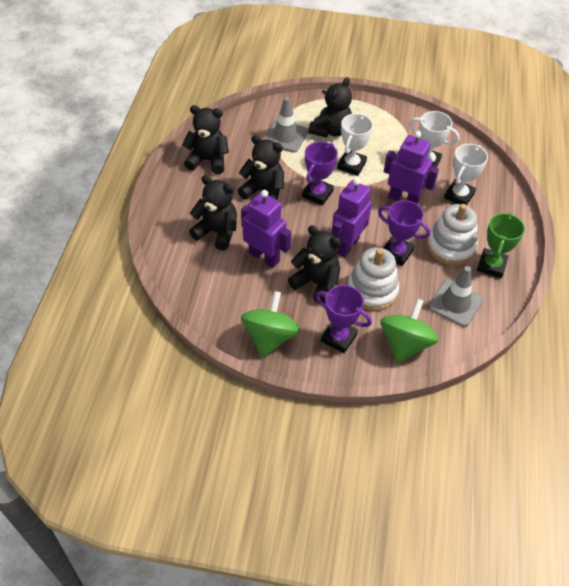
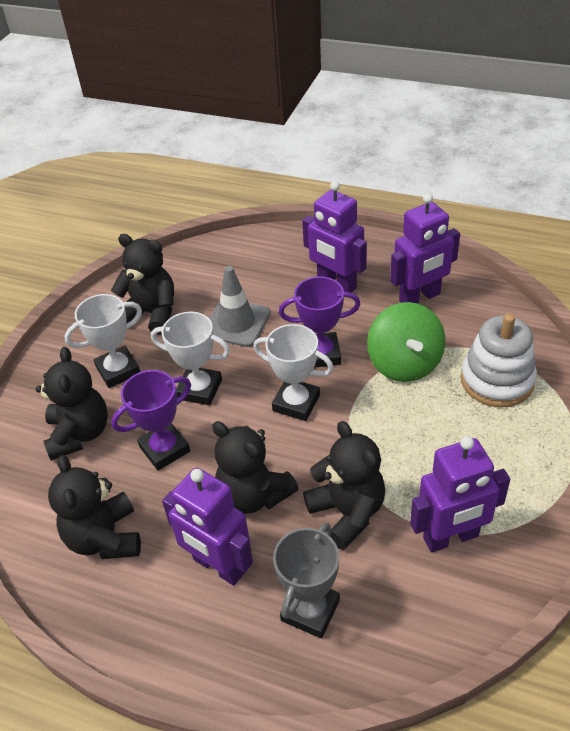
green spinning top: [241,291,300,358] [380,298,439,363] = 2 -> [367,302,445,382] = 1
green trophy: [477,212,525,278] = 1 -> none = 0
grey traffic cone: [263,97,308,153] [428,266,484,327] = 2 -> [209,266,271,347] = 1
grey trophy: none = 0 -> [273,523,340,638] = 1
purple robot: [241,190,291,268] [331,178,372,257] [384,131,439,204] = 3 -> [162,467,253,586] [302,181,367,293] [390,193,460,304] [410,436,510,553] = 4
purple trophy: [302,142,338,206] [315,285,372,353] [378,200,430,266] = 3 -> [111,370,191,470] [279,277,361,368] = 2
white stacking toy: [347,247,399,311] [427,204,478,265] = 2 -> [461,314,537,407] = 1

